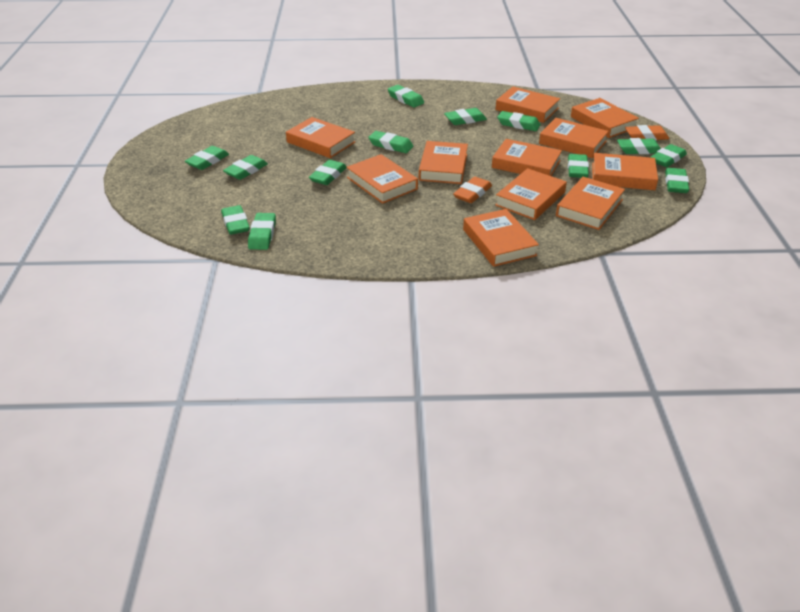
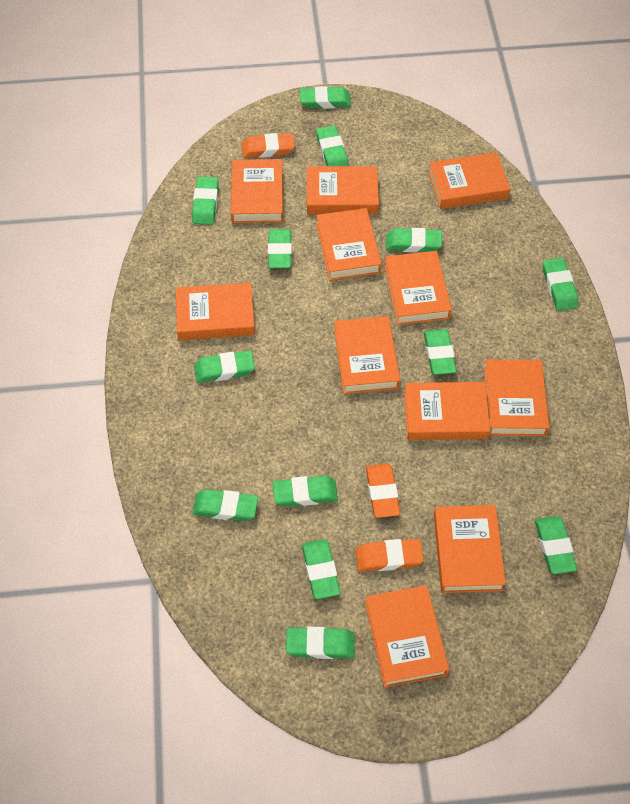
orange eraser: [453,177,492,203] [625,125,669,141] = 2 -> [242,133,295,158] [355,539,424,572] [366,464,400,518] = 3

